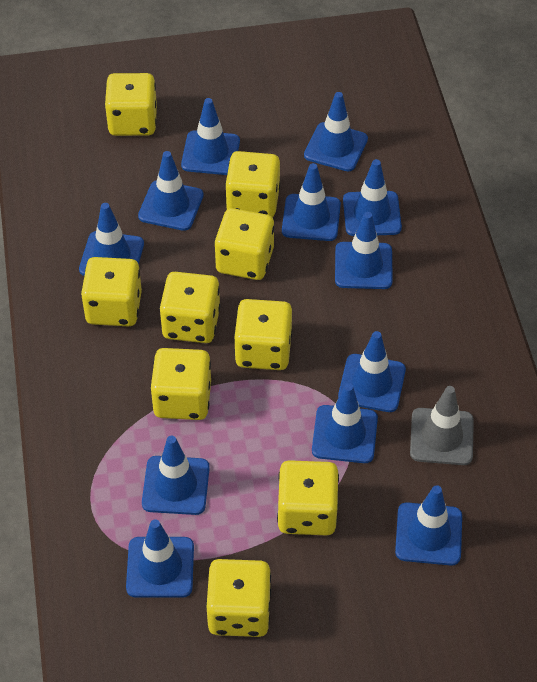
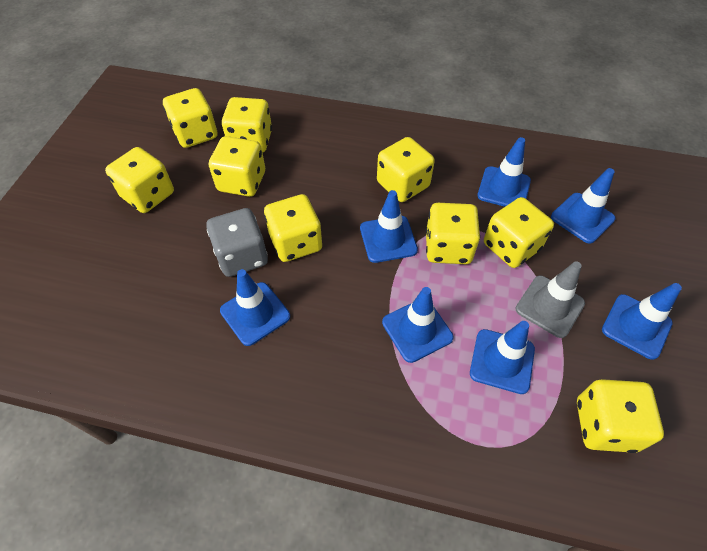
blue traffic cone: [79,203,144,276] [126,519,194,598] [138,151,204,231] [142,436,210,515] [181,98,240,175] [282,163,341,241] [304,92,368,171] [312,383,378,463] [335,212,393,289] [338,331,406,412] [343,159,402,236] [395,485,462,566] = 12 -> [220,269,290,346] [360,190,418,263] [382,287,454,363] [470,321,535,394] [477,137,531,207] [551,168,616,244] [602,283,682,360] = 7
grey dice: none = 0 -> [206,208,268,277] = 1

